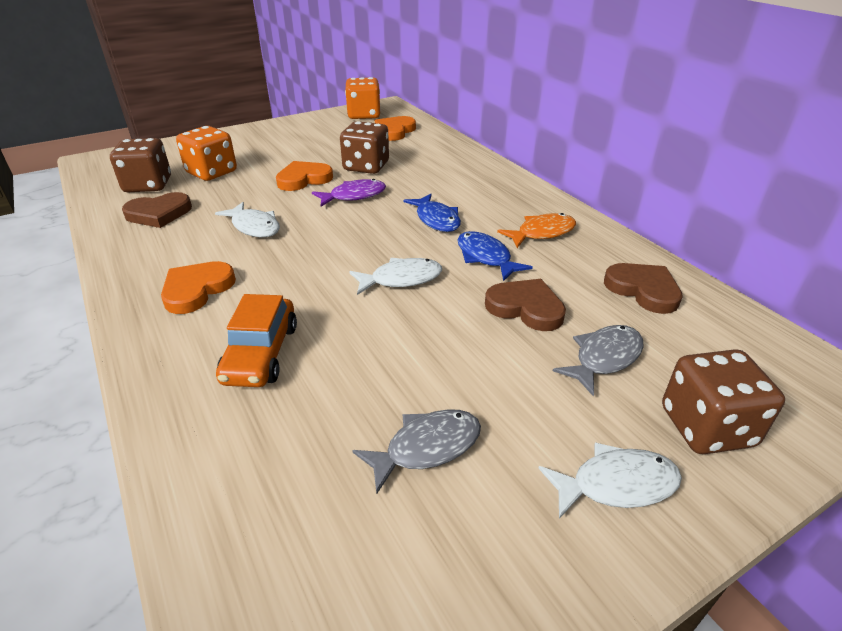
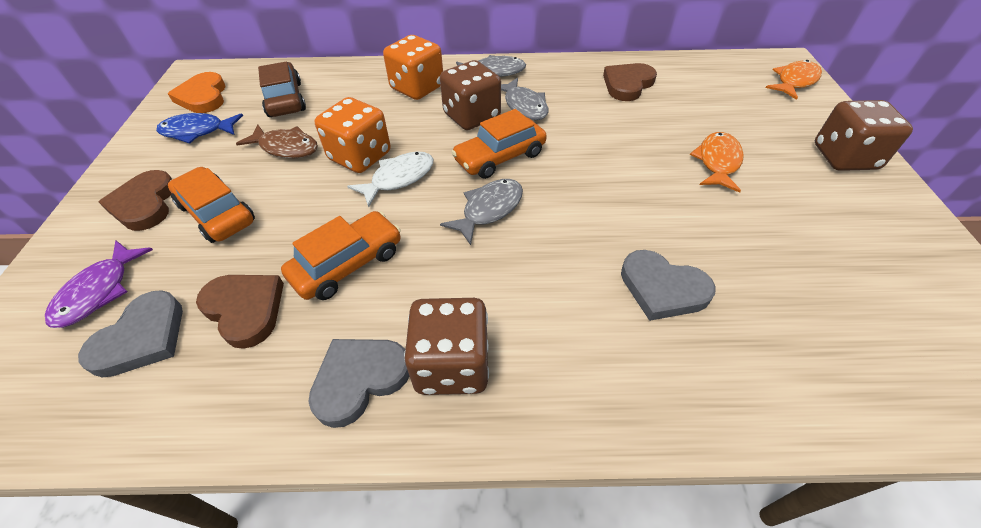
blue fish: [403,194,461,232] [457,231,533,281] = 2 -> [156,113,243,144] = 1
brown car: none = 0 -> [258,61,306,117] = 1
brown fish: none = 0 -> [236,124,318,158] = 1
grey fish: [352,409,481,494] [553,325,644,396] = 2 -> [440,179,523,245] [456,55,526,77] [501,78,548,120] = 3
grey heart: none = 0 -> [78,290,183,378] [308,339,409,428] [621,250,716,321] = 3
orange car: [216,294,297,387] = 1 -> [168,167,255,243] [281,211,401,300] [451,109,547,179] = 3
orange fish: [497,213,576,248] = 1 -> [690,132,744,193] [766,60,822,100] = 2
orange heart: [161,261,236,314] [276,161,333,191] [375,116,416,141] = 3 -> [168,72,226,113] = 1
white fish: [215,202,280,237] [349,258,442,295] [538,442,682,519] = 3 -> [347,151,433,208] = 1

